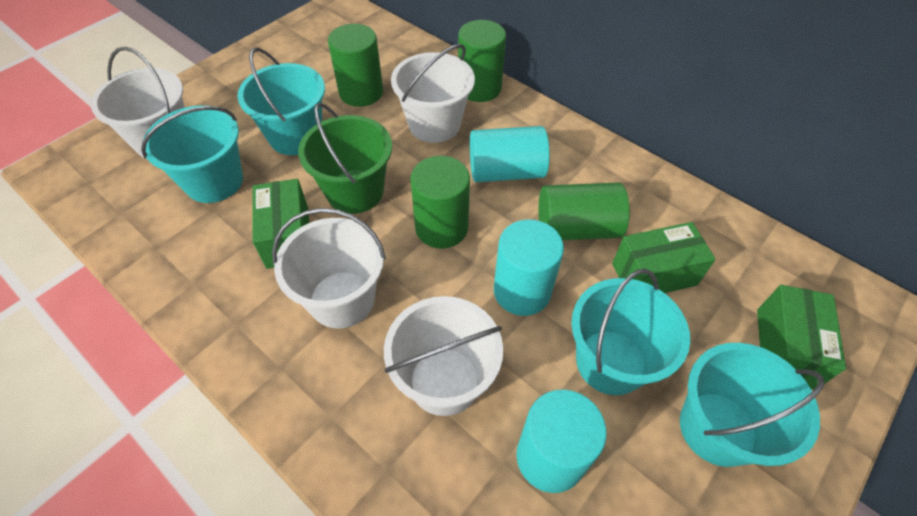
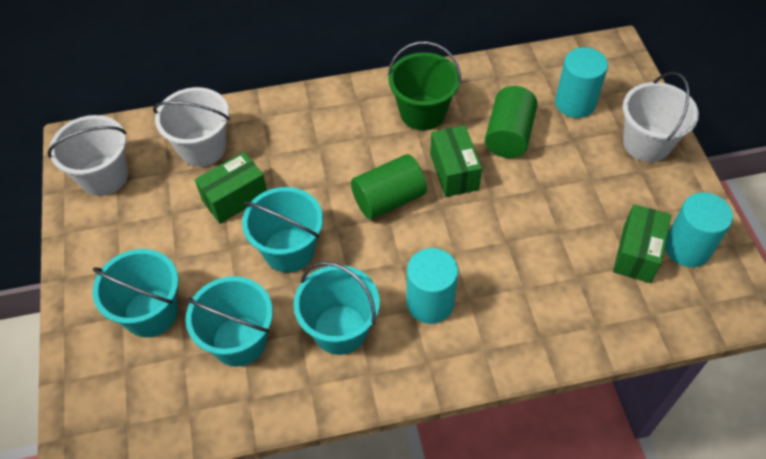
green cylinder: [328,24,383,107] [410,156,470,249] [458,20,506,102] [538,182,630,240] = 4 -> [351,154,427,219] [485,86,538,158] = 2
white bucket: [91,47,185,160] [272,208,386,329] [384,296,503,416] [391,44,475,143] = 4 -> [47,115,128,196] [153,87,230,167] [623,72,699,162] = 3

